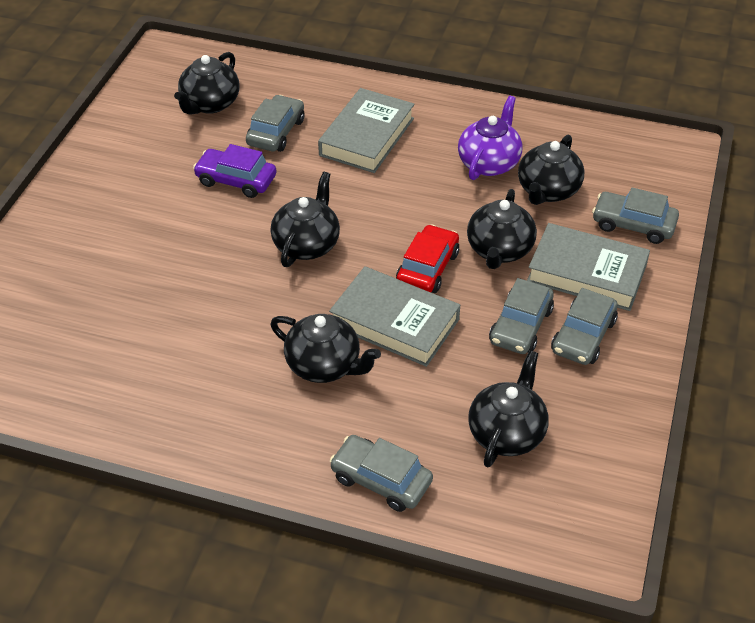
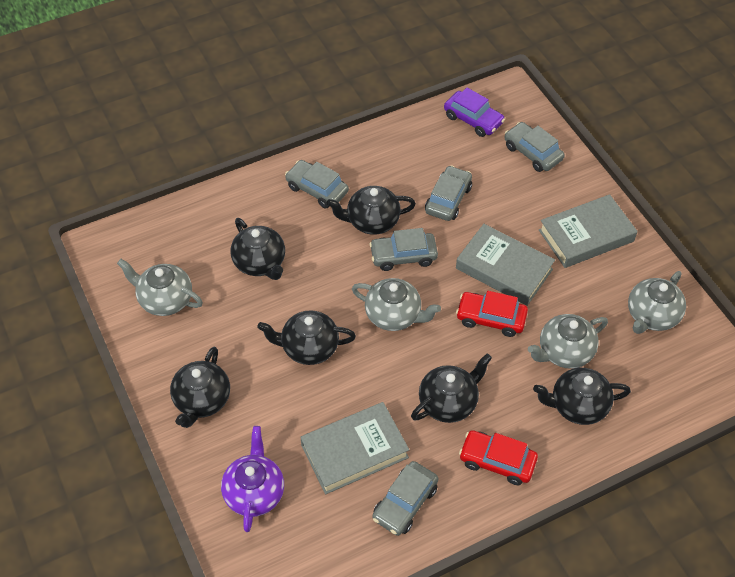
grey teapot: none = 0 -> [117,259,203,316] [352,278,441,331] [528,314,608,369] [628,271,686,334] = 4
red car: [396,224,459,293] = 1 -> [456,291,528,337] [459,430,538,485] = 2

